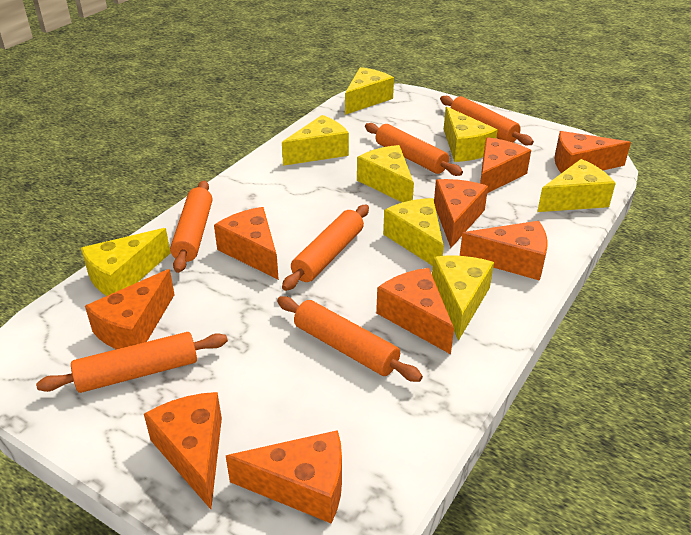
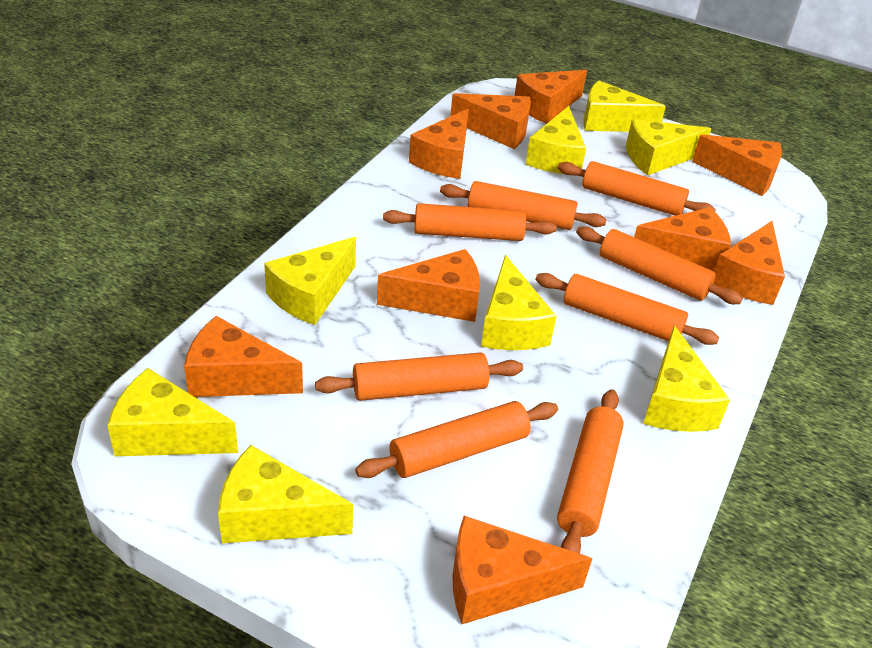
orange rolling pin: [36,332,228,393] [170,181,212,273] [277,296,423,382] [282,205,369,291] [365,123,463,176] [440,96,534,145] = 6 -> [315,352,523,401] [355,401,558,478] [383,203,557,241] [440,181,607,230] [536,273,719,345] [557,389,624,554] [558,161,716,216] [576,226,743,304] = 8

